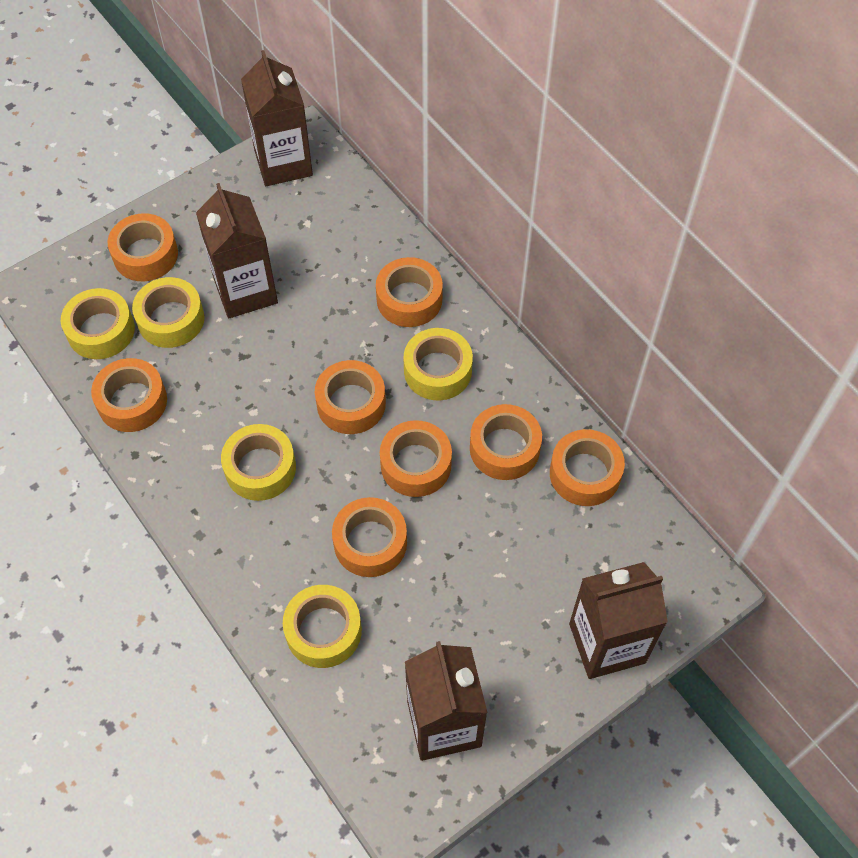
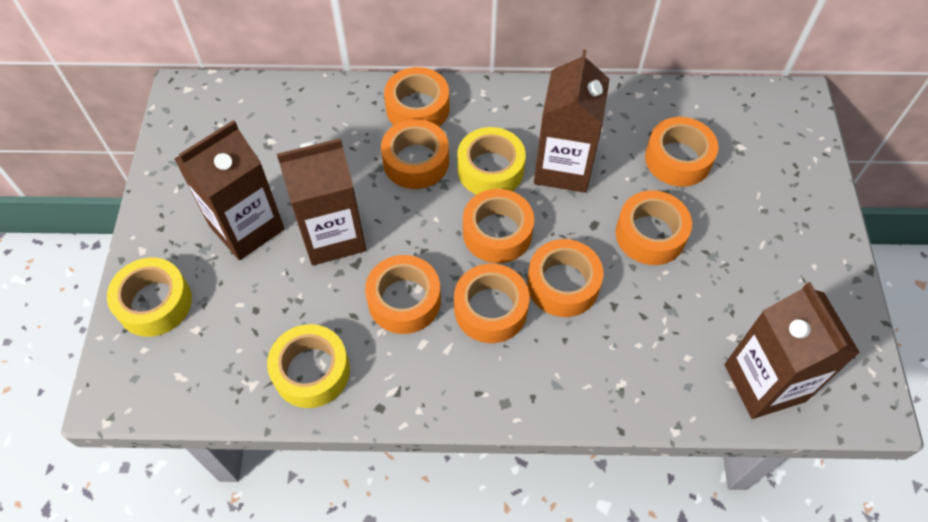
yellow tape: [61,288,135,359] [132,277,204,348] [221,424,296,501] [283,585,362,668] [404,328,473,400] = 5 -> [107,258,192,337] [267,324,350,408] [457,127,526,195] = 3

